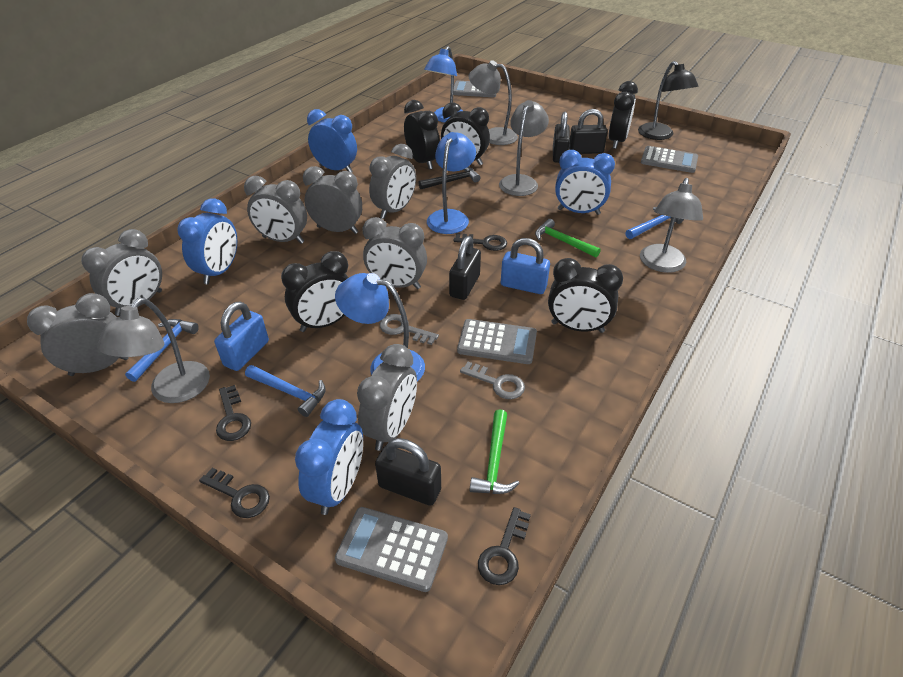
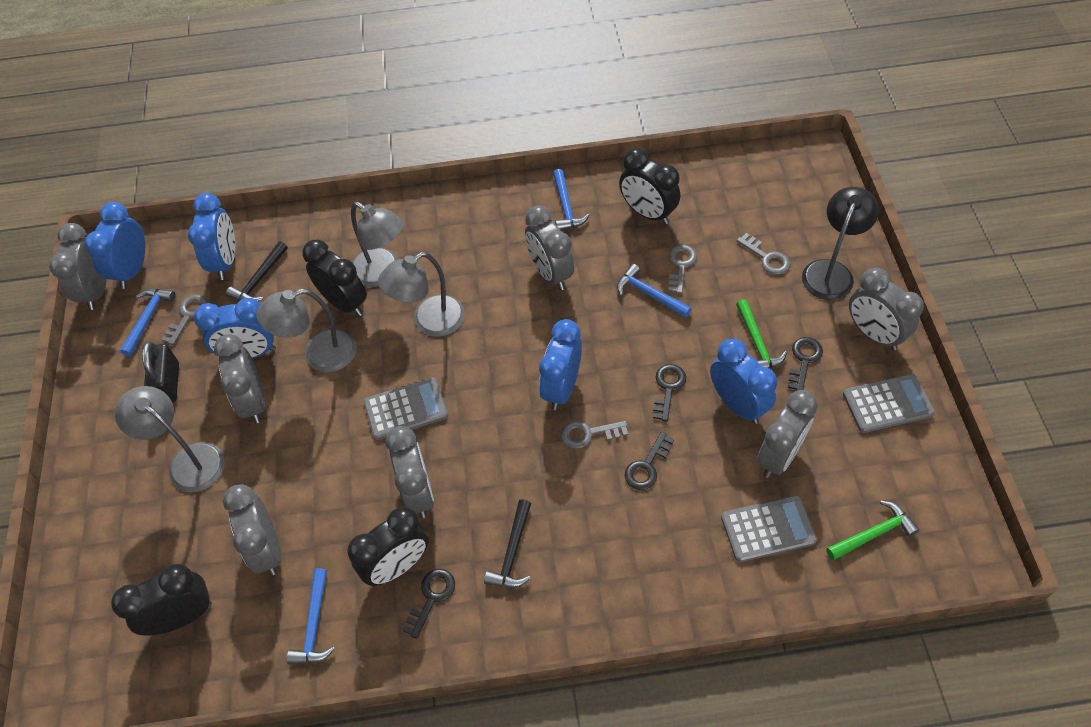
black clock: [281,251,348,332] [404,100,440,170] [441,102,490,165] [548,258,623,333] [608,81,638,149] = 5 -> [111,564,212,636] [303,240,367,316] [347,507,429,586] [619,148,680,224] = 4
black hammer: [419,167,480,189] = 1 -> [226,241,288,301] [484,499,531,588] = 2
black padlock: [375,438,441,506] [449,236,481,300] [553,112,570,163] [569,109,608,154] = 4 -> [142,342,179,403] = 1
blue clock: [177,198,237,284] [295,399,363,515] [307,109,357,173] [555,150,615,215] = 4 -> [85,202,145,289] [188,193,235,280] [194,298,276,358] [539,319,582,410] [710,339,777,424] = 5
blue hammer: [125,319,199,382] [245,365,326,417] [626,207,684,239] = 3 -> [120,289,176,356] [287,568,335,664] [553,169,590,230] [617,264,692,318] = 4
blue lamp: [335,273,425,381] [424,46,463,123] [427,132,476,234] = 3 -> none = 0
blue padlock: [214,301,269,371] [501,238,550,294] = 2 -> none = 0
grey calculator: [335,507,448,592] [453,80,496,97] [457,319,537,364] [641,146,698,173] = 4 -> [364,377,448,440] [721,495,817,562] [843,374,935,433] = 3
grey key: [380,314,439,345] [460,362,525,399] = 2 -> [162,295,208,345] [561,421,628,449] [668,244,697,294] [737,233,790,275] = 4

